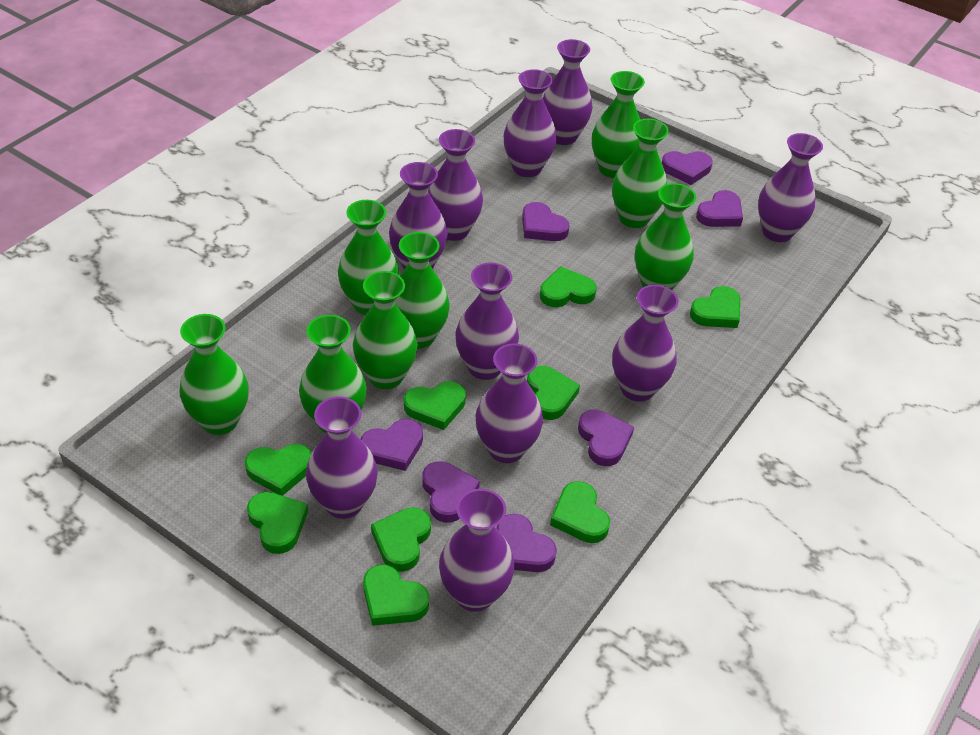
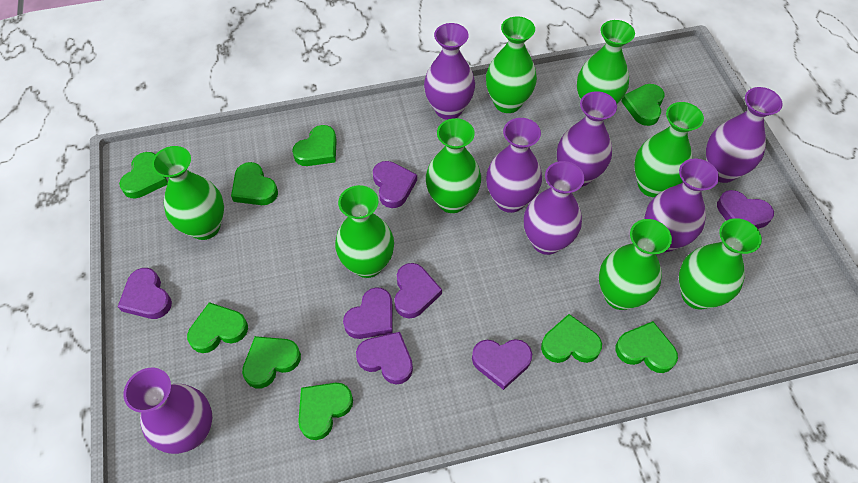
purple vase: [306,396,378,519] [389,162,448,269] [428,129,483,241] [439,489,515,612] [456,263,519,380] [476,344,543,463] [504,69,557,177] [543,39,592,145] [612,285,679,402] [758,133,823,242] = 10 -> [123,368,212,454] [424,23,475,120] [486,118,542,213] [524,161,585,255] [557,91,617,187] [645,159,719,252] [706,87,782,183] = 7

